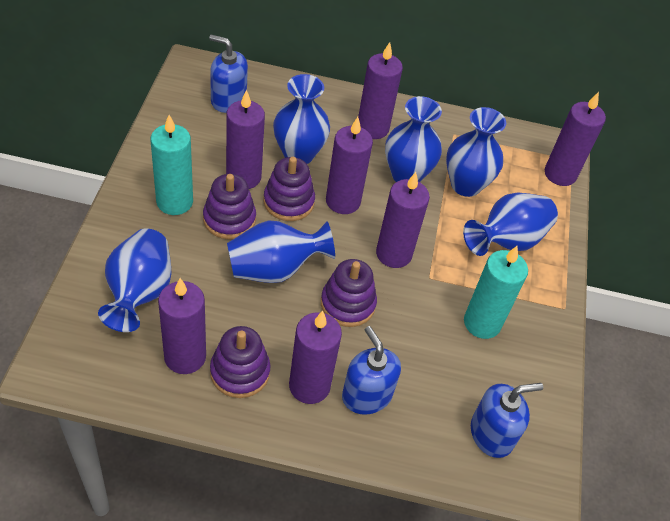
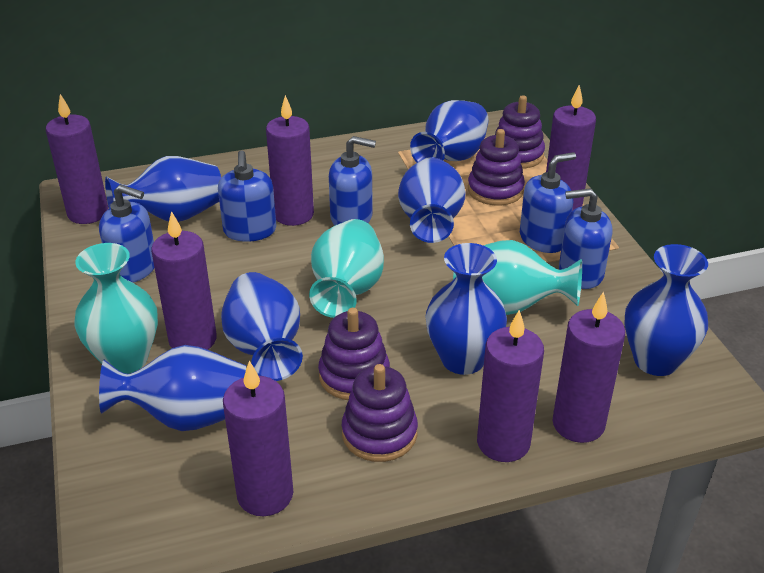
blue soap dispenser: [209,35,248,113] [342,326,401,415] [471,383,543,458] = 3 -> [99,184,154,283] [218,150,276,242] [329,136,376,225] [520,152,576,253] [559,188,612,289] = 5
blue vase: [98,229,171,332] [227,220,335,283] [273,74,330,164] [385,96,442,182] [446,107,506,197] [463,193,558,256] = 6 -> [99,345,246,431] [105,156,221,222] [221,272,303,381] [398,157,465,243] [410,100,489,163] [425,243,507,375] [624,244,708,376] = 7
turquoise candle: [151,115,193,215] [464,246,528,339] = 2 -> none = 0
turquoise vase: none = 0 -> [74,243,158,374] [309,219,384,318] [453,240,582,315] = 3

